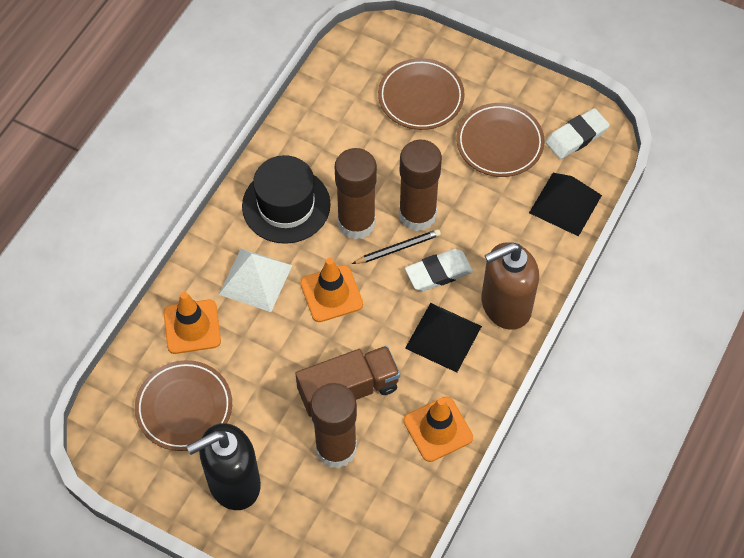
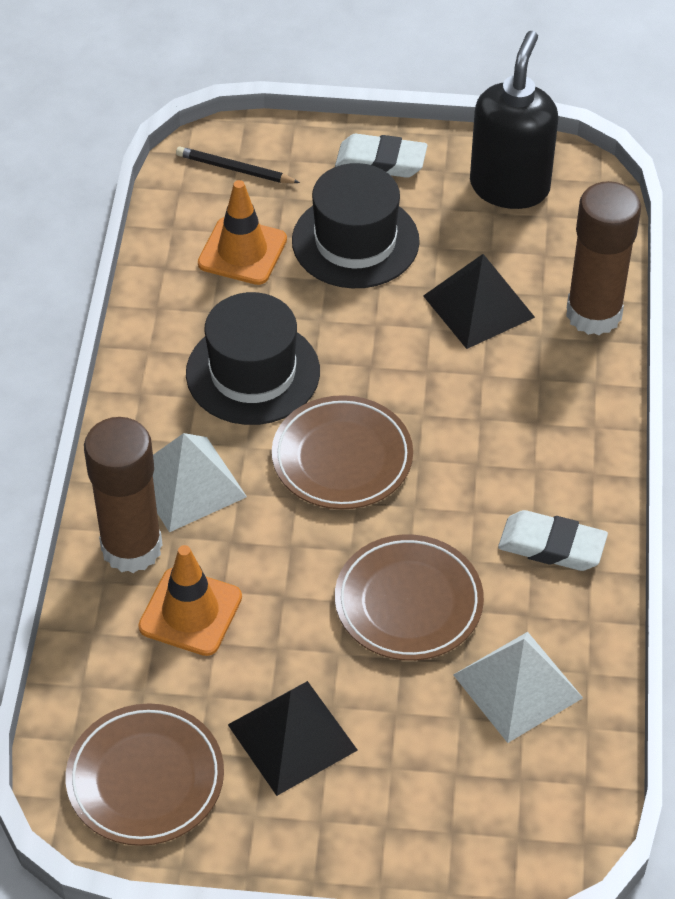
black hat: [242,155,331,244] = 1 -> [186,292,320,425] [292,163,420,288] = 2
brown glue stick: [310,383,357,468] [335,148,377,240] [399,140,442,231] = 3 -> [84,417,162,573] [566,181,641,335] = 2
brown soap dispenser: [482,242,539,330] = 1 -> none = 0
brown truck: [295,346,400,417] = 1 -> none = 0
orange traffic cone: [163,292,221,354] [300,258,363,322] [404,396,473,462] = 3 -> [138,545,242,656] [198,180,287,285] = 2
white pyramid: [219,249,292,312] = 1 -> [153,433,247,532] [453,632,583,743] = 2

